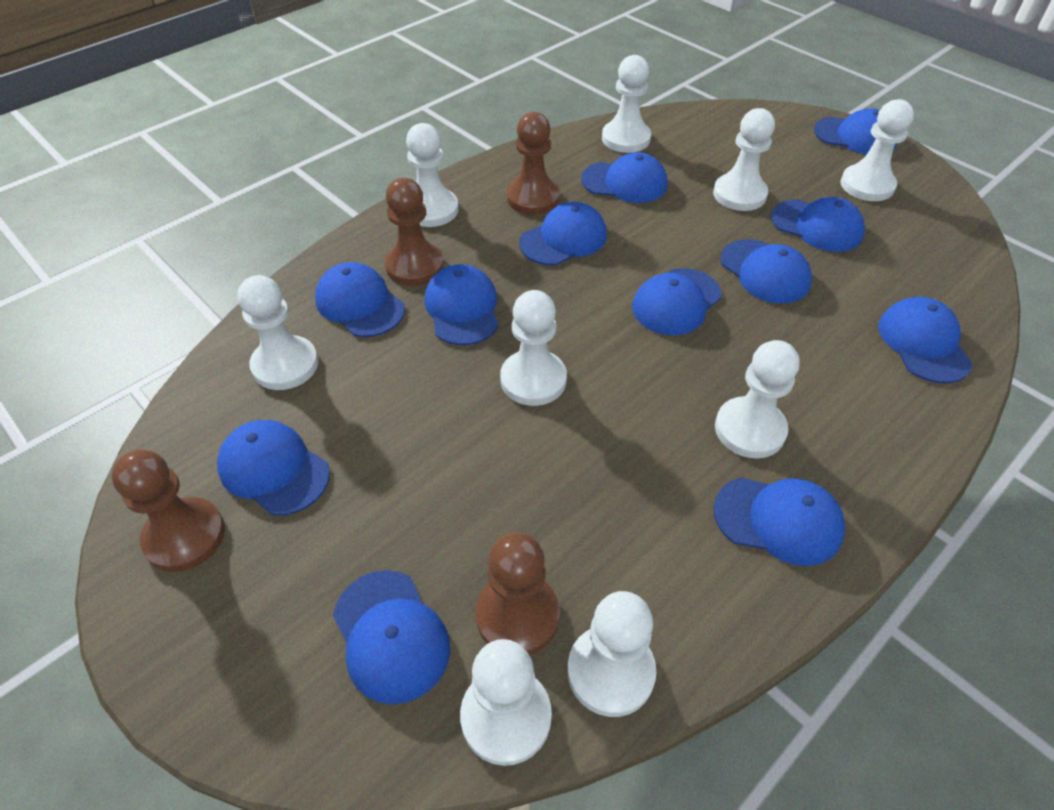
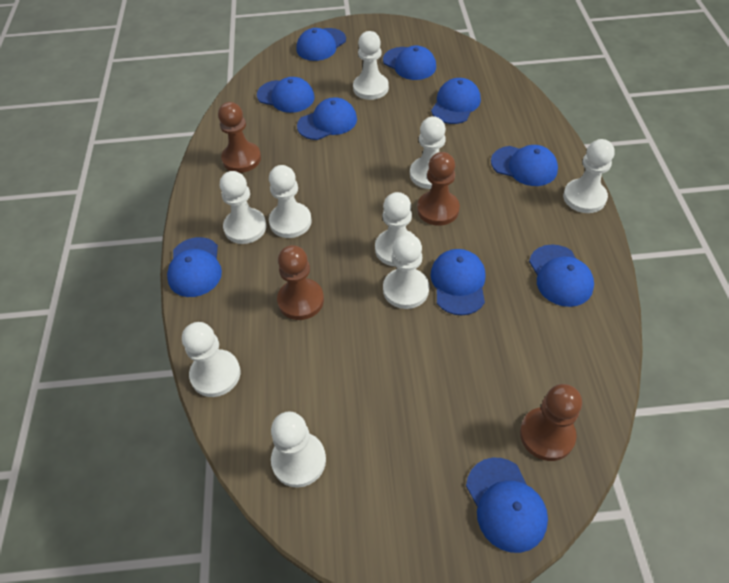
blue cap: [217,420,330,516] [315,262,405,337] [333,570,450,705] [425,264,498,345] [519,202,607,266] [581,152,667,203] [632,268,722,335] [714,477,845,566] [720,239,812,304] [771,197,865,252] [814,108,897,155] [878,297,972,383] = 12 -> [167,237,222,297] [257,77,315,113] [296,28,346,61] [297,97,357,140] [383,45,436,80] [430,249,485,315] [431,78,481,124] [466,458,548,553] [491,145,558,186] [529,245,594,307] = 10

